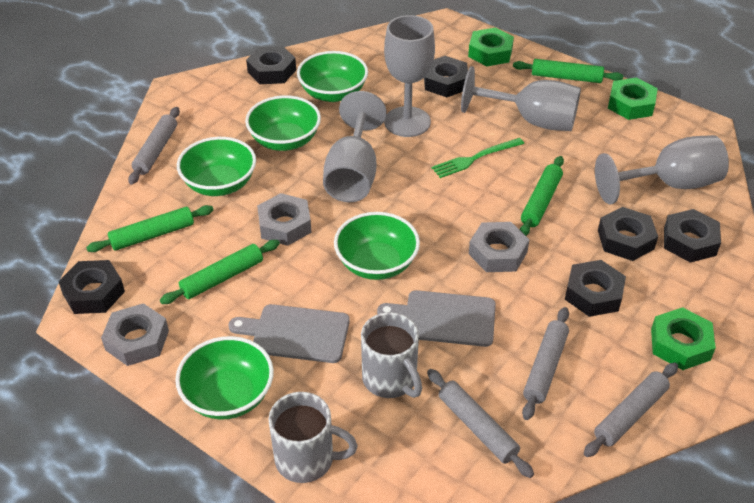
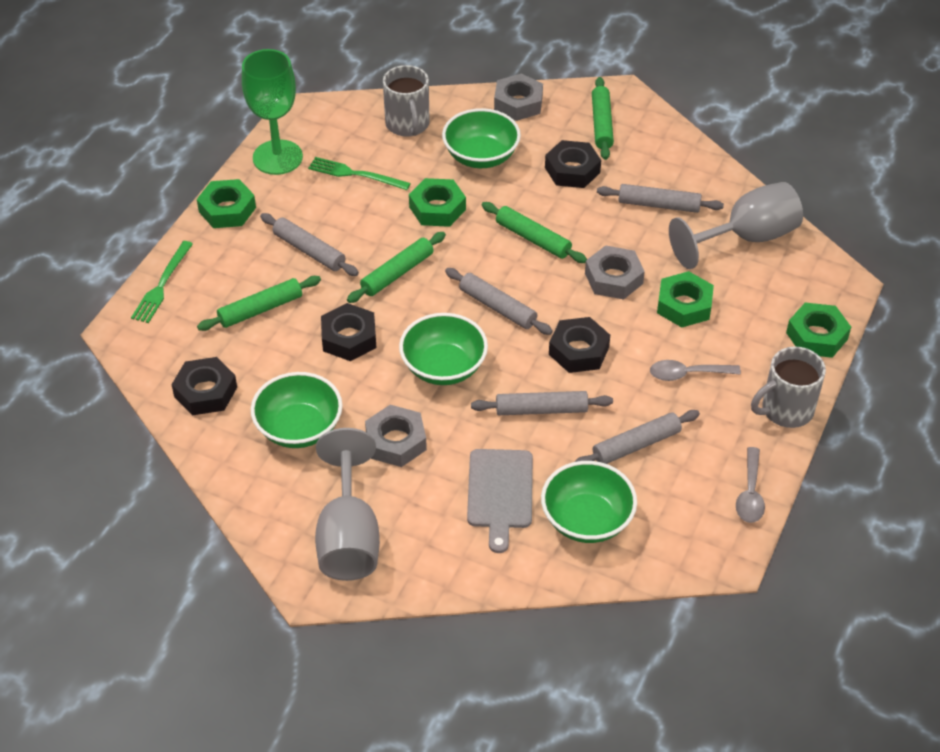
black nut: [58,260,125,314] [246,46,296,84] [424,56,468,97] [565,260,626,317] [598,207,658,261] [664,209,721,263] = 6 -> [171,357,237,415] [321,303,376,361] [545,140,601,188] [549,317,610,373] = 4
green bowl: [175,336,274,419] [177,137,256,196] [245,95,321,151] [297,51,368,102] [334,212,420,280] = 5 -> [251,372,343,448] [399,313,488,385] [442,108,521,168] [541,461,637,543] = 4
green fork: [432,138,524,178] = 1 -> [131,241,193,323] [308,157,411,190] = 2
green goblet: none = 0 -> [242,49,303,175] = 1
green nut: [468,28,514,66] [608,77,658,120] [651,307,716,370] = 3 -> [197,179,256,228] [409,178,466,227] [657,271,714,327] [786,303,851,358] = 4
grey cutting board: [229,304,350,363] [377,290,496,347] = 2 -> [467,449,533,553] = 1
grey goblet: [323,91,386,202] [384,15,435,137] [461,66,581,131] [595,135,729,204] = 4 -> [315,428,380,581] [669,182,803,269] = 2
grey rolling pin: [128,107,180,184] [427,369,534,478] [522,307,569,420] [584,363,678,457] = 4 -> [260,213,359,276] [445,268,553,335] [471,391,613,415] [575,410,700,464] [597,184,724,213] = 5
grey spoon: none = 0 -> [650,360,741,381] [736,447,765,523] = 2

